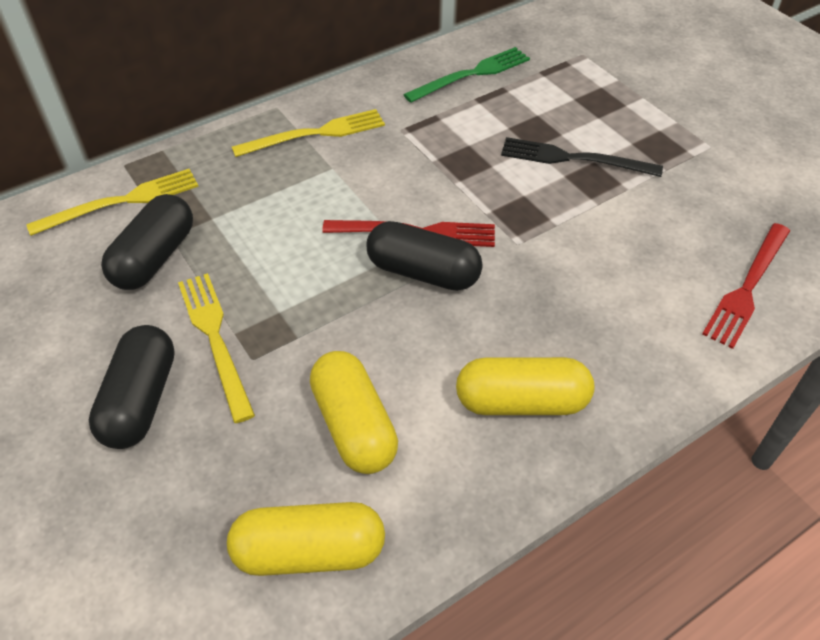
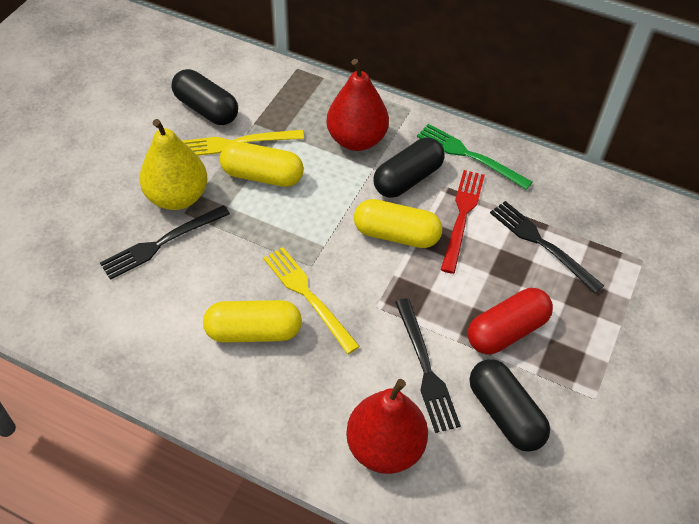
black fork: [501,137,663,177] = 1 -> [100,205,230,280] [395,298,461,433] [490,201,604,294] = 3
red capsule: none = 0 -> [468,288,553,354] = 1
red fork: [322,220,495,247] [702,223,790,349] = 2 -> [441,170,485,274] = 1
red pear: none = 0 -> [326,59,389,151] [346,379,428,474] = 2
yellow fork: [26,169,199,236] [178,273,255,423] [232,109,385,157] = 3 -> [183,130,304,156] [263,247,360,354] = 2
yellow pear: none = 0 -> [140,119,207,210] = 1

